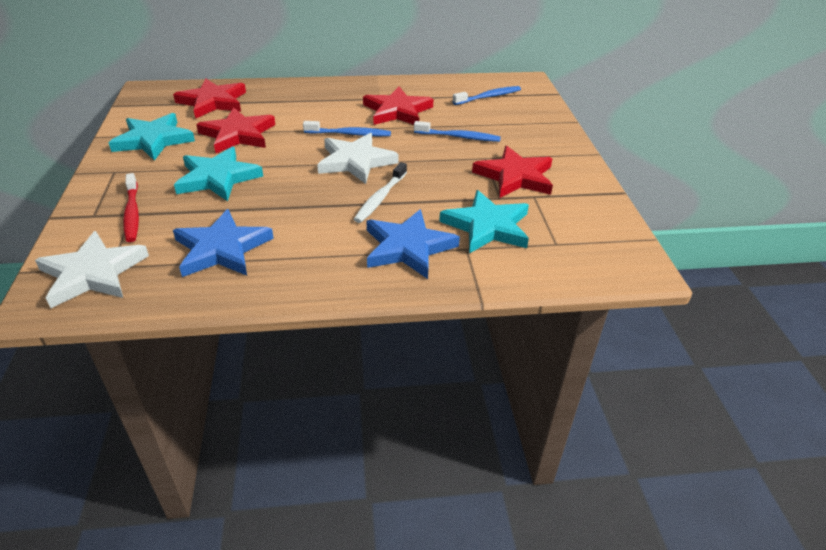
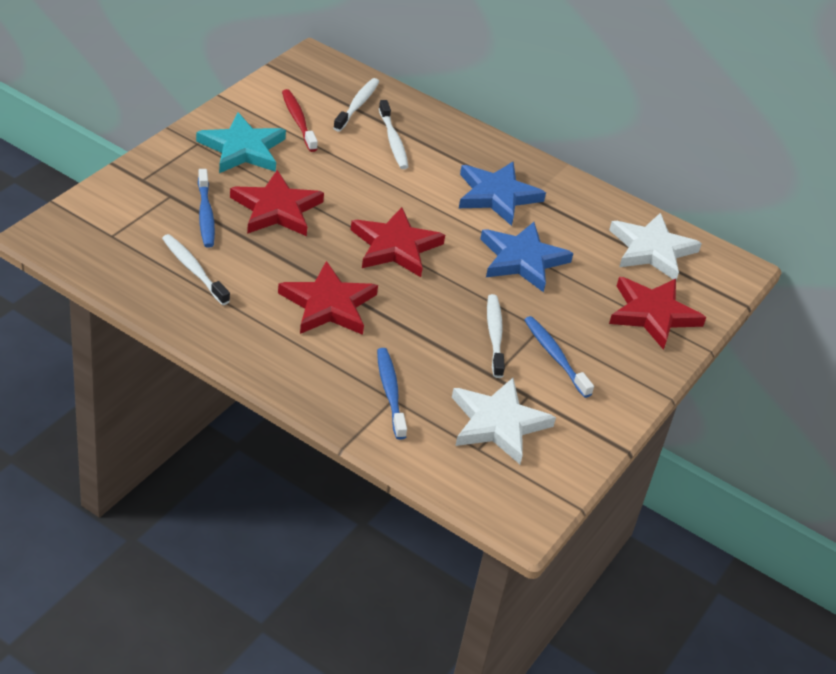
turquoise star: [109,113,195,161] [174,147,263,201] [439,190,529,254] = 3 -> [196,112,286,173] = 1
white toothbrush: [354,162,407,223] = 1 -> [162,234,230,305] [333,78,379,132] [379,100,408,169] [487,294,505,378] = 4

